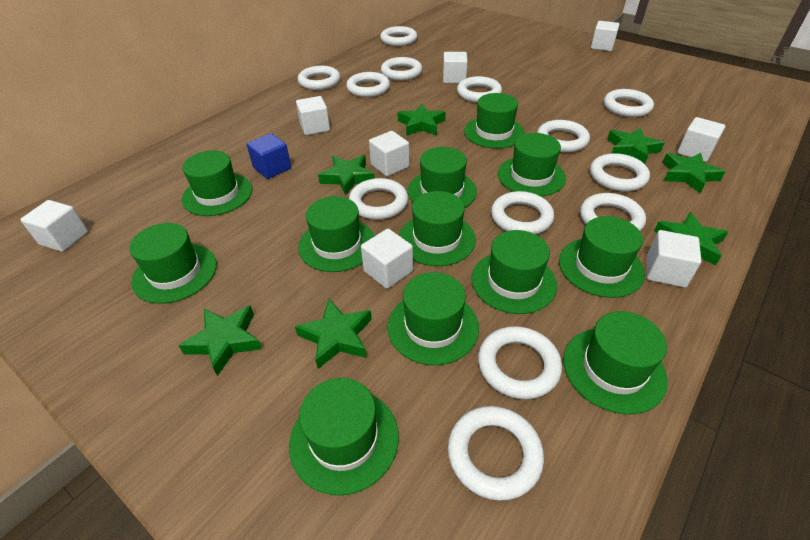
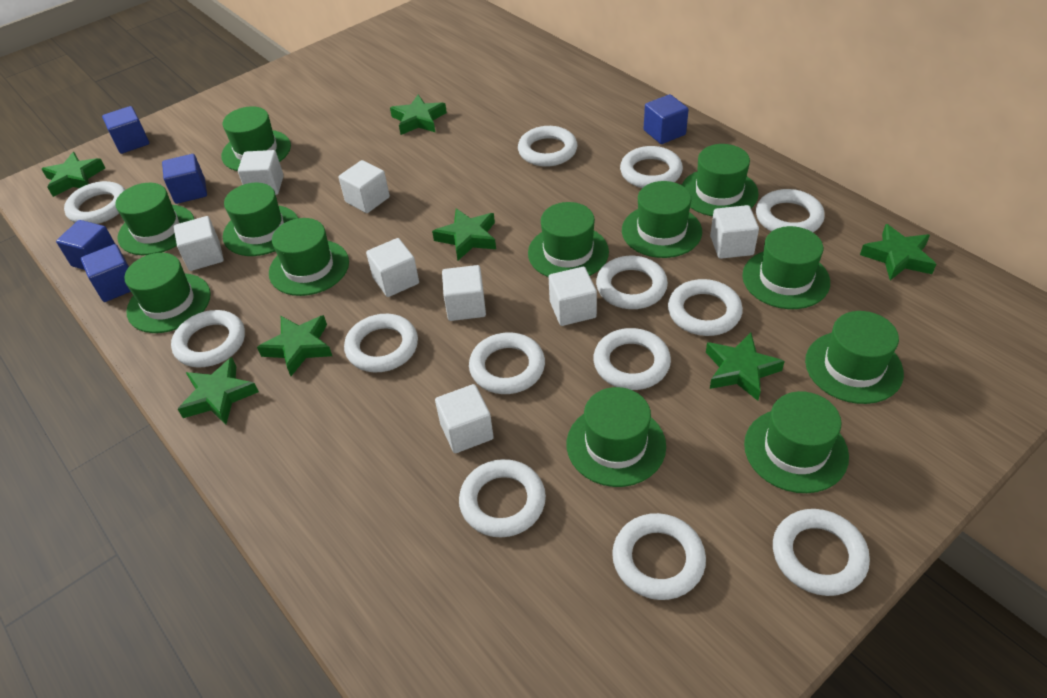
blue cube: [247,133,291,179] = 1 -> [56,220,115,270] [81,244,131,302] [102,106,149,154] [162,154,207,204] [644,94,689,144] = 5

